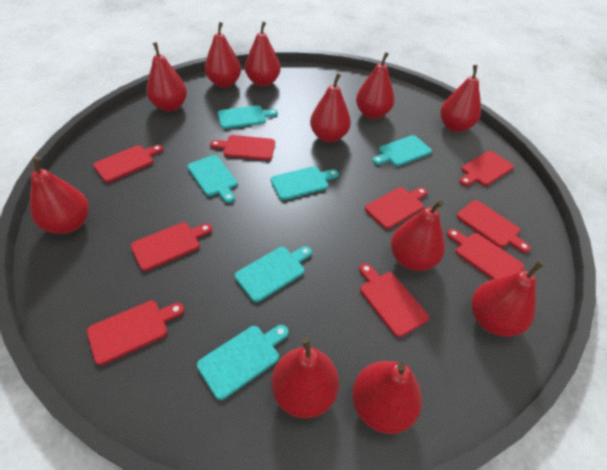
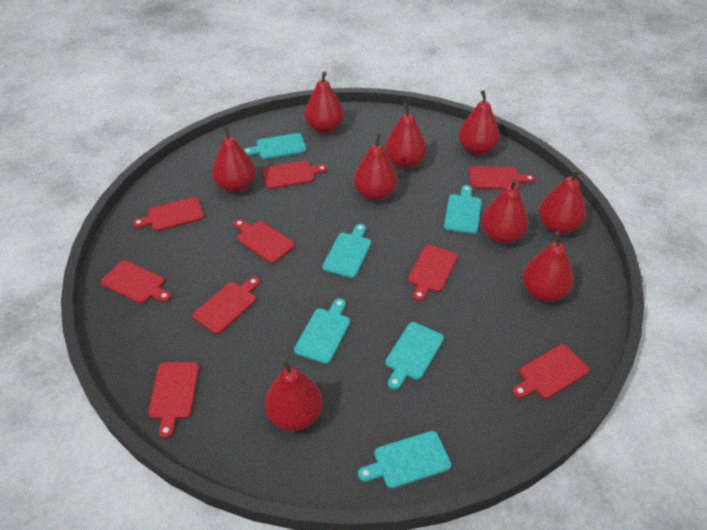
red pear: [30,157,89,234] [146,42,187,111] [205,22,241,88] [245,21,280,87] [271,338,339,418] [310,73,351,142] [352,361,422,434] [356,52,394,119] [391,200,445,271] [440,65,481,132] [471,261,544,337] = 11 -> [212,126,256,193] [265,358,322,431] [305,71,344,134] [354,133,397,201] [385,103,426,169] [459,90,500,156] [481,179,528,244] [522,232,574,302] [539,169,586,235] = 9

